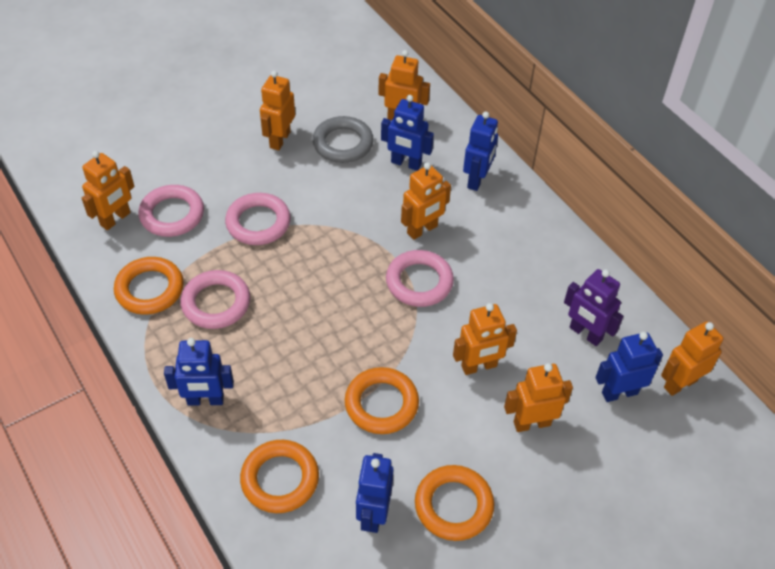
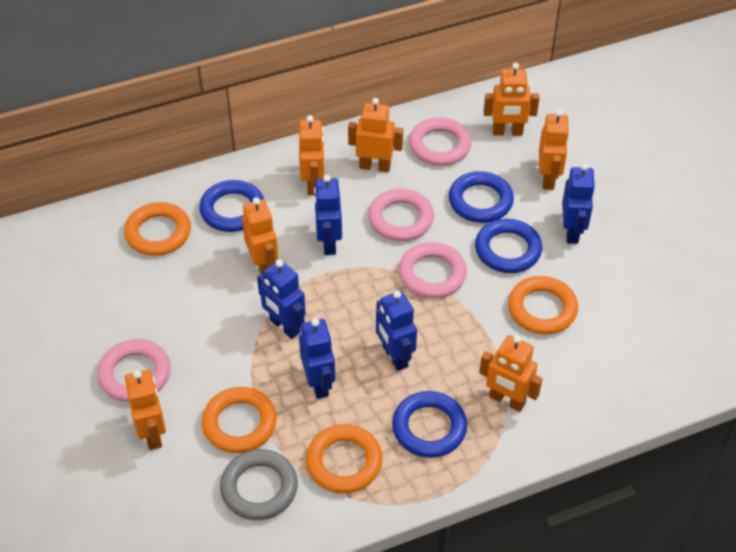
blue ring: none = 0 -> [199,180,264,232] [392,391,467,458] [449,171,514,223] [475,219,542,273] = 4
purple robot: [564,269,623,346] = 1 -> none = 0

